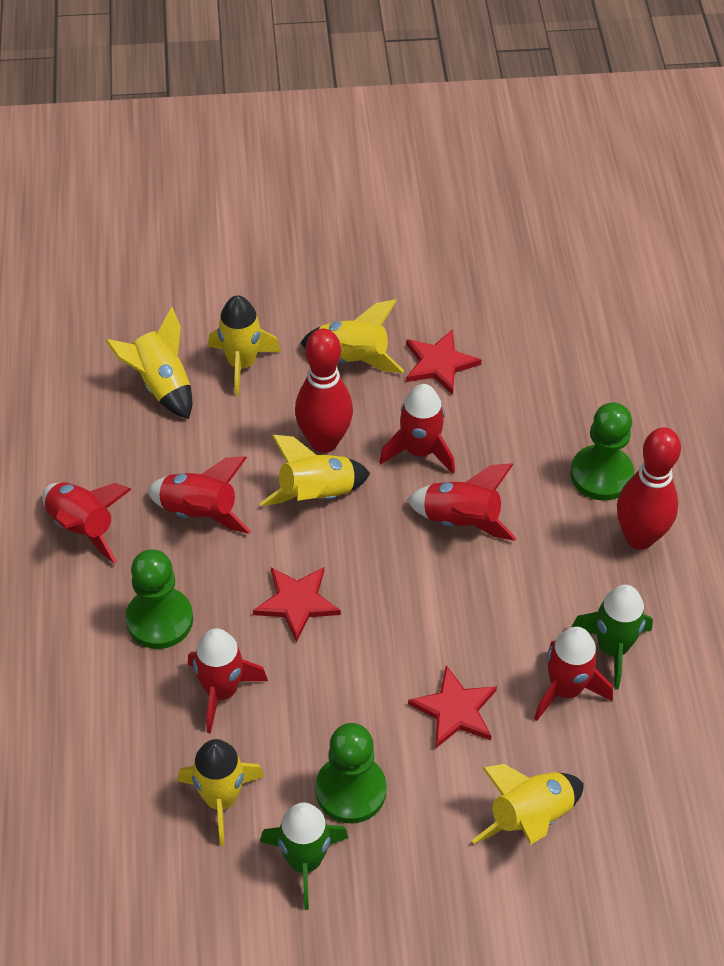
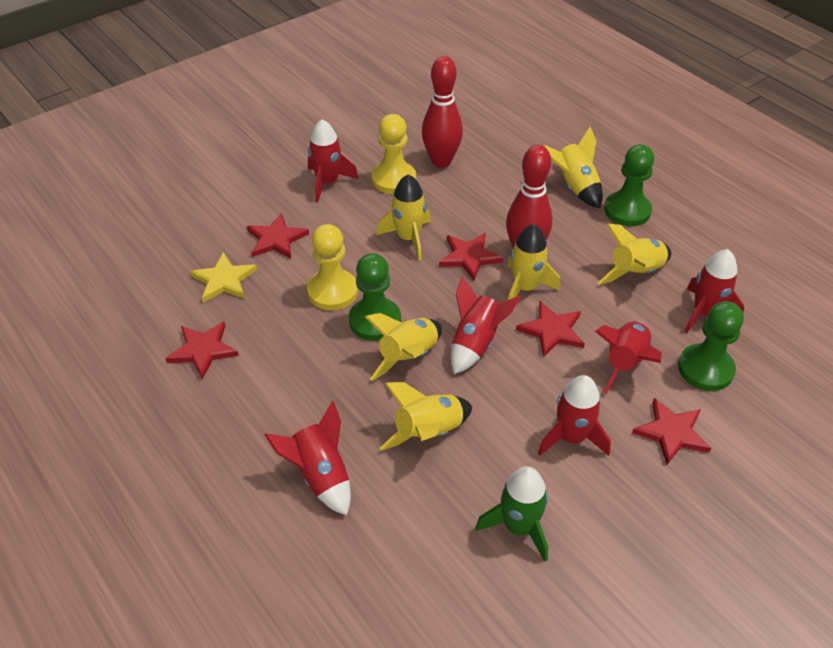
green rocket: [260,802,348,910] [572,585,653,689] = 2 -> [475,466,548,561] = 1
red star: [253,567,341,642] [406,330,481,395] [408,665,497,749] = 3 -> [165,322,239,379] [247,213,309,259] [439,233,503,280] [516,301,585,357] [632,398,711,465] = 5
yellow pawn: none = 0 -> [307,224,358,310] [372,114,416,194] = 2
yellow star: none = 0 -> [190,252,257,302] = 1

